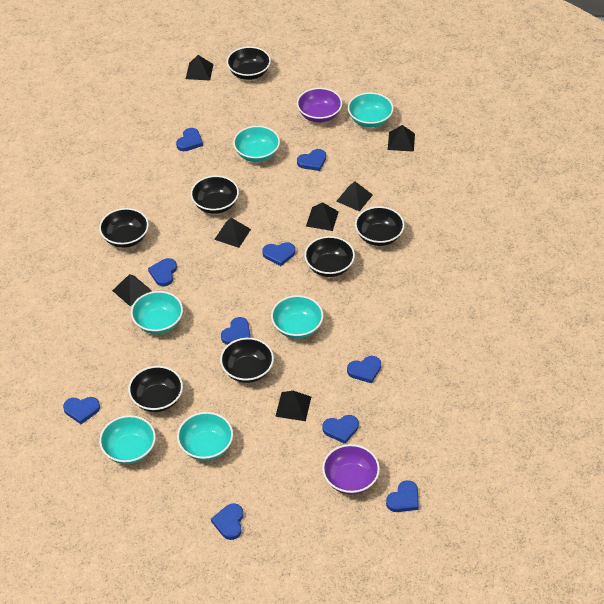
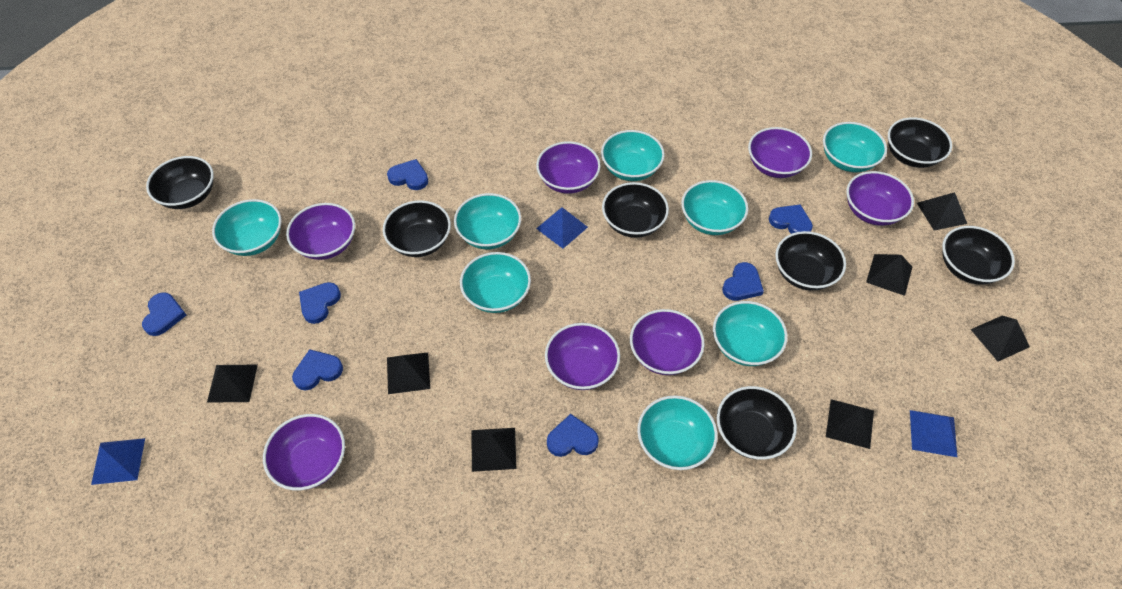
blue heart: [63,397,100,424] [148,258,177,286] [176,128,203,151] [211,503,244,540] [221,317,251,345] [262,242,295,266] [297,149,326,171] [323,415,359,444] [347,356,381,383] [386,480,419,512] = 10 -> [142,292,187,336] [292,349,343,391] [299,282,341,324] [387,159,428,190] [547,414,599,457] [722,262,764,301] [769,204,813,234] = 7
blue pyramid: none = 0 -> [91,438,145,485] [536,207,588,249] [910,410,957,457] = 3
purple bowl: [297,88,342,123] [322,444,380,495] = 2 -> [263,414,345,490] [286,203,355,260] [536,141,601,194] [545,323,620,390] [630,309,705,375] [748,127,812,178] [846,171,914,226] = 7
turquoise bowl: [99,415,156,464] [131,291,183,334] [177,412,233,461] [233,126,280,162] [271,295,323,339] [348,92,393,128] = 6 -> [212,199,282,256] [454,193,521,249] [460,252,531,313] [601,130,665,181] [637,395,718,470] [681,180,748,235] [713,301,788,366] [823,122,887,173] = 8

